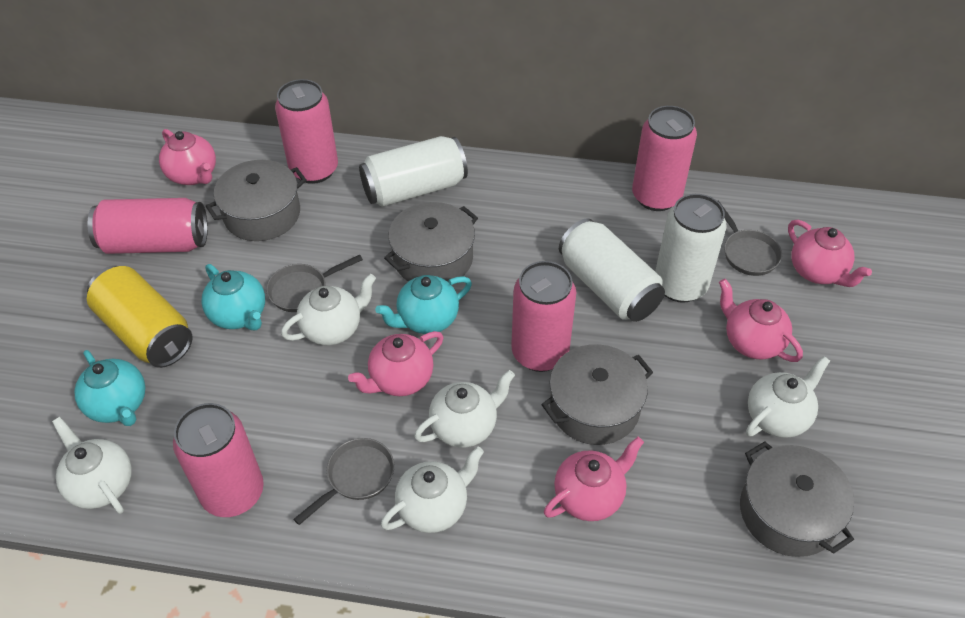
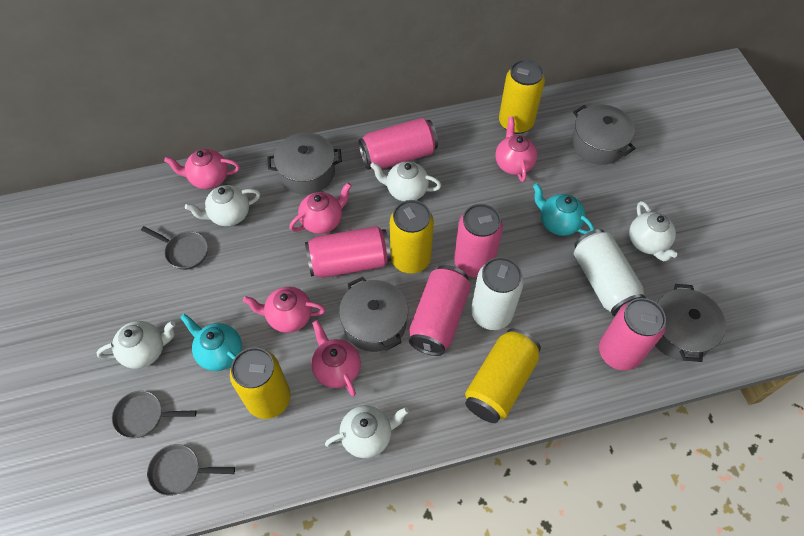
turquoise teapot: [74,350,145,426] [201,264,265,330] [375,275,472,334] = 3 -> [180,314,242,371] [533,183,594,236] = 2
white can: [359,136,468,207] [559,218,665,322] [655,194,727,303] = 3 -> [471,257,524,330] [574,229,646,316] = 2
yellow can: [87,266,193,368] = 1 -> [230,347,291,419] [390,200,434,273] [465,329,541,423] [499,59,545,134] = 4

